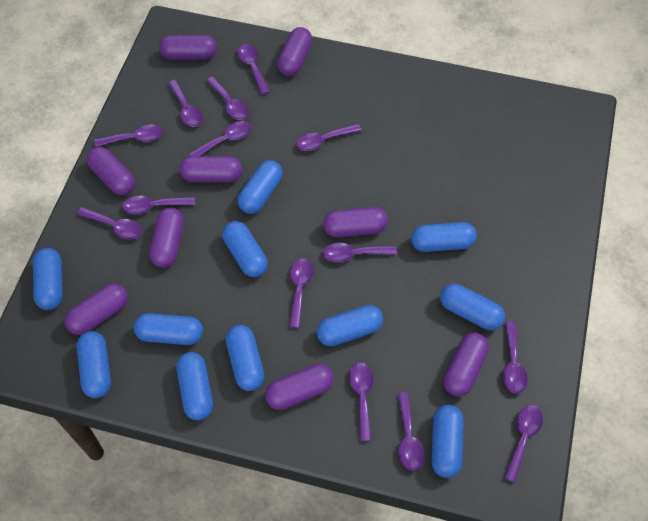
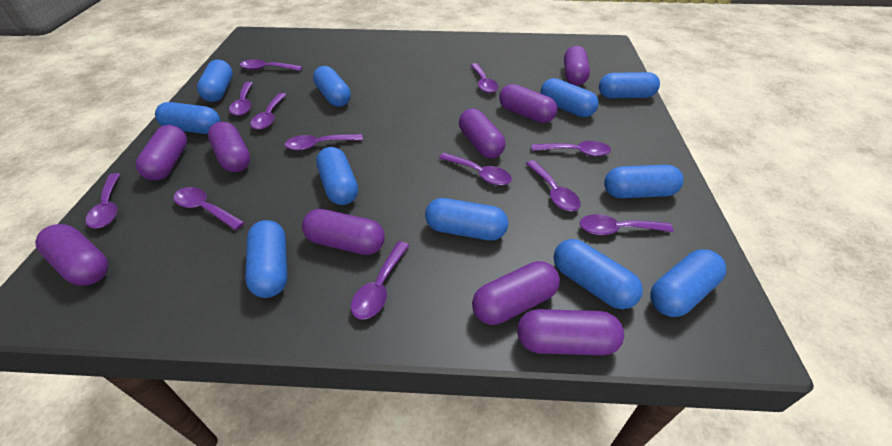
purple spoon: [77,207,142,239] [94,124,163,147] [122,196,195,214] [168,80,203,127] [190,121,251,156] [206,77,249,120] [238,44,270,95] [289,258,313,328] [296,124,362,151] [323,243,397,262] [349,363,374,441] [398,392,424,471] [503,322,528,394] [504,405,543,483] = 14 -> [86,173,120,228] [174,187,245,230] [229,82,253,116] [240,59,302,71] [250,93,287,130] [284,134,363,151] [351,241,409,320] [439,153,512,186] [471,63,498,93] [526,160,581,211] [532,141,611,156] [580,214,673,235] = 12

